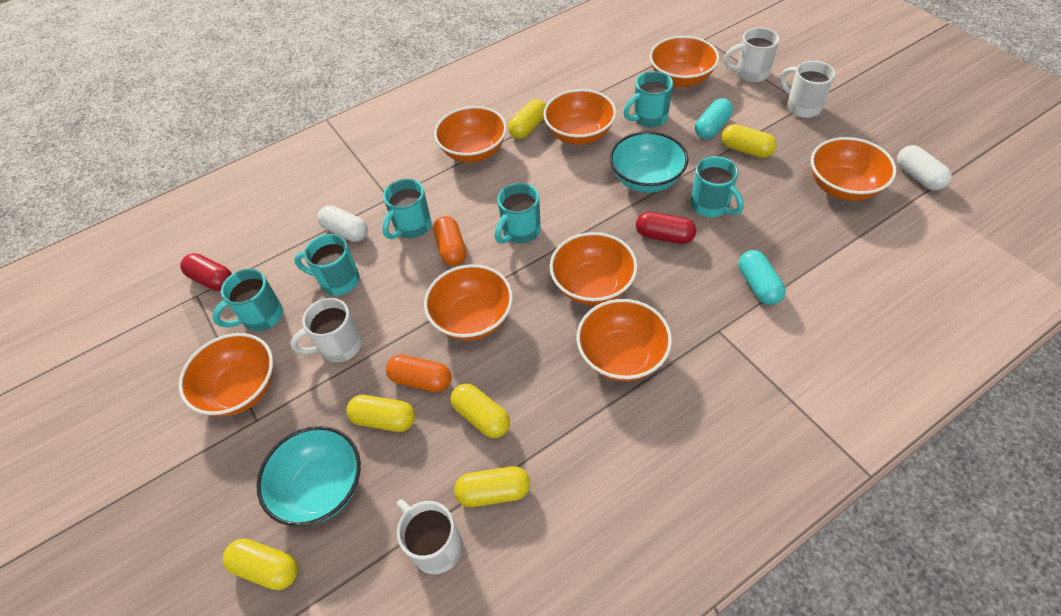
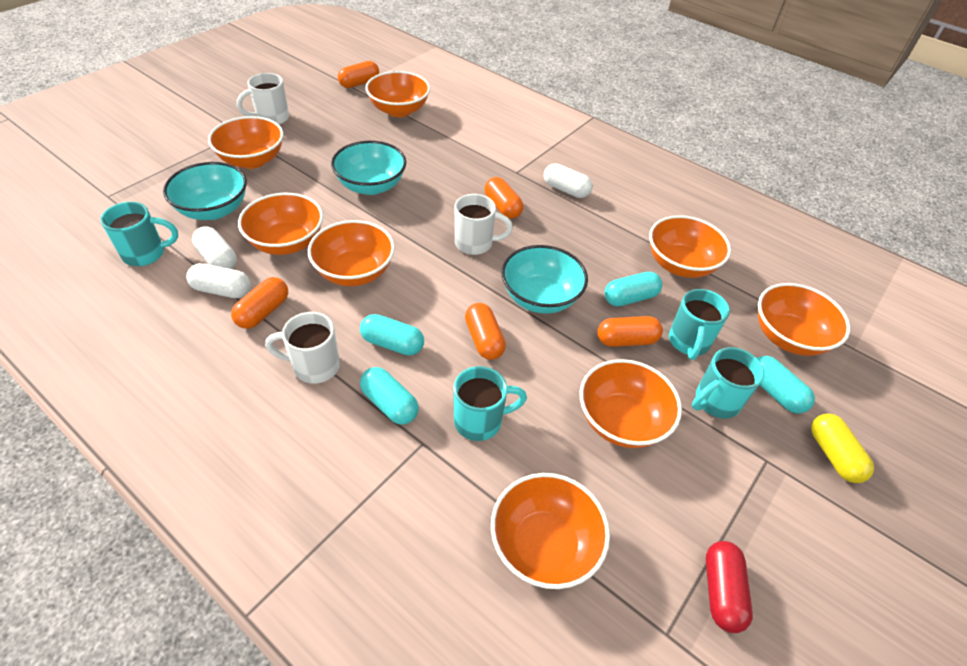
orange capsule: [386,354,451,392] [433,216,466,266] = 2 -> [231,277,288,329] [338,61,379,88] [465,303,506,360] [484,177,523,219] [597,316,663,347] = 5
red capsule: [180,253,232,291] [636,212,696,244] = 2 -> [706,541,753,633] = 1
turquoise bowl: [256,426,361,527] [610,131,688,193] = 2 -> [163,162,247,220] [331,141,406,195] [501,245,588,314] = 3
turquoise capsule: [695,98,733,139] [739,250,786,305] = 2 -> [360,314,424,356] [360,367,419,425] [604,272,662,306] [757,356,815,413] = 4
turquoise mug: [212,269,283,331] [294,234,360,296] [382,179,431,239] [495,183,541,244] [624,71,673,127] [691,156,744,217] = 6 -> [100,202,178,266] [453,366,527,441] [669,289,730,360] [692,347,764,419] = 4
white capsule: [318,205,368,242] [897,145,952,190] = 2 -> [186,263,251,298] [192,226,237,269] [544,163,593,198] = 3
white mug: [290,298,362,363] [397,499,463,574] [724,27,779,82] [780,61,836,118] = 4 -> [237,73,289,125] [265,312,340,384] [455,194,513,255] = 3
yellow capsule: [223,538,298,590] [347,395,415,432] [451,383,510,438] [454,466,530,507] [508,99,546,139] [722,124,777,158] = 6 -> [811,413,874,483] = 1

